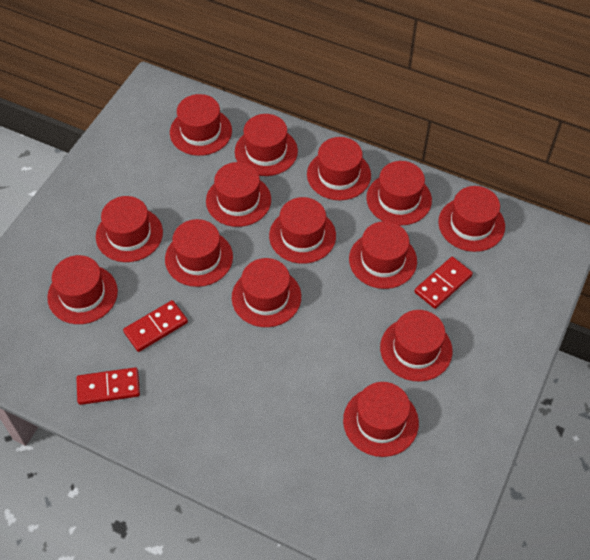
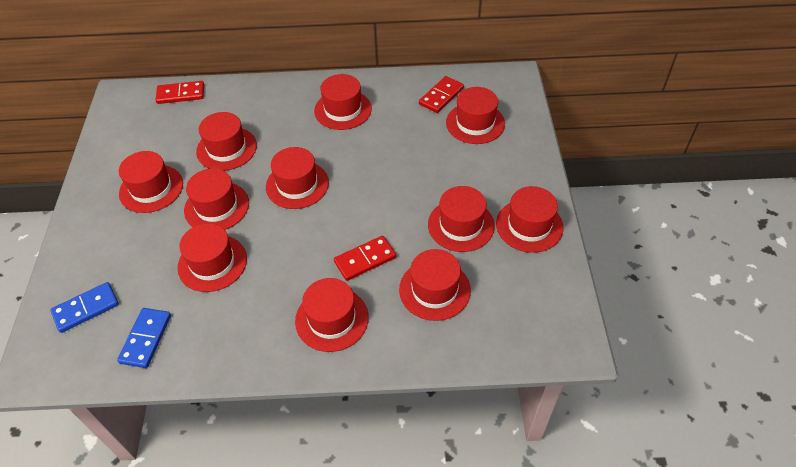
blue domino: none = 0 -> [50,282,119,333] [117,308,171,368] = 2
red hat: [47,255,118,324] [96,196,163,262] [165,219,233,287] [170,94,232,156] [206,162,271,227] [232,258,301,327] [235,114,298,176] [269,197,336,264] [307,137,371,200] [343,382,419,457] [349,221,417,289] [366,161,432,225] [380,310,453,381] [438,186,505,252] = 14 -> [119,151,183,213] [177,223,247,292] [184,168,249,230] [196,112,257,171] [266,147,329,209] [295,278,369,352] [314,74,372,130] [399,249,471,321] [428,186,495,252] [446,87,505,144] [496,186,564,253] = 11

